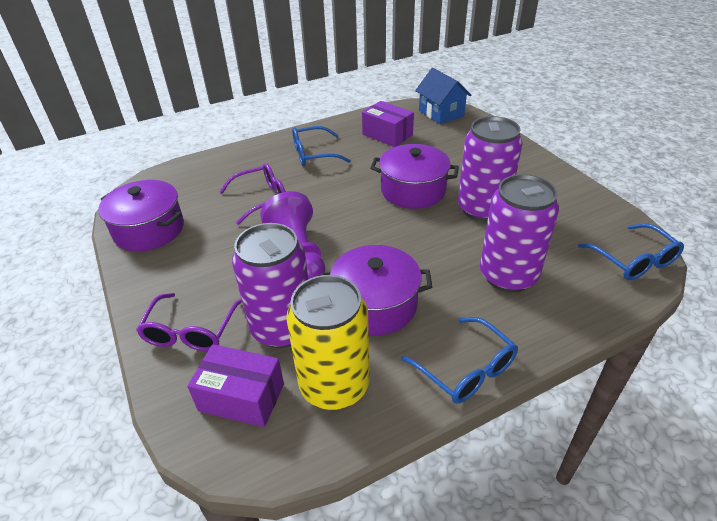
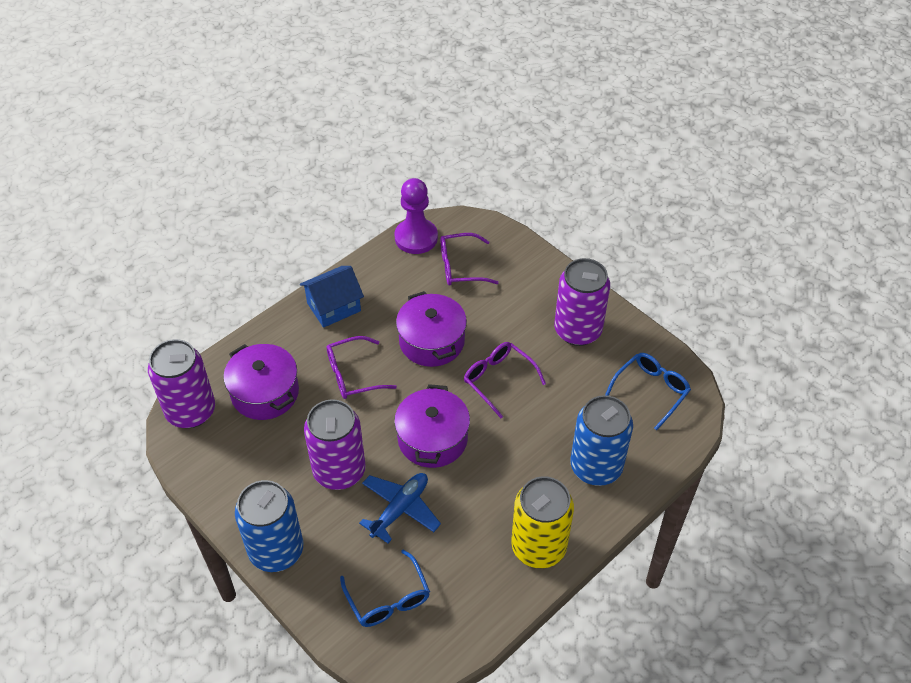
blue can: none = 0 -> [235,480,303,572] [571,395,633,486] = 2
blue glasses: [292,126,351,166] [402,317,518,404] [578,223,684,280] = 3 -> [340,550,430,627] [605,353,691,430] = 2
blue plane: none = 0 -> [359,473,441,543] = 1
purple box: [187,344,284,427] [362,101,414,147] = 2 -> none = 0
purple glasses: [136,293,242,351] [219,163,286,225] = 2 -> [327,336,397,399] [440,233,499,286] [464,342,546,418] = 3

